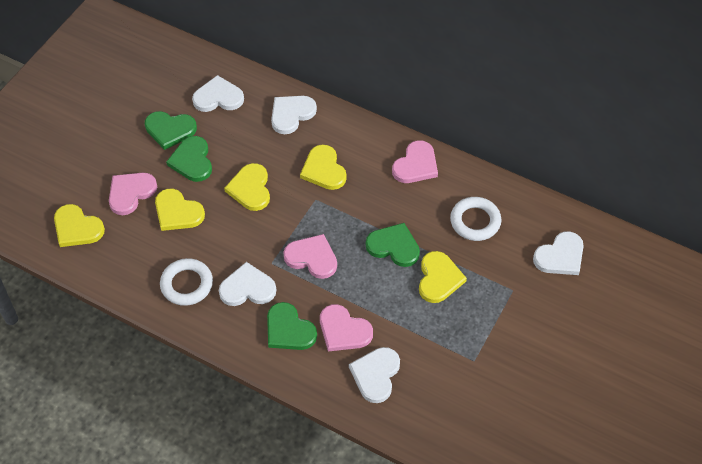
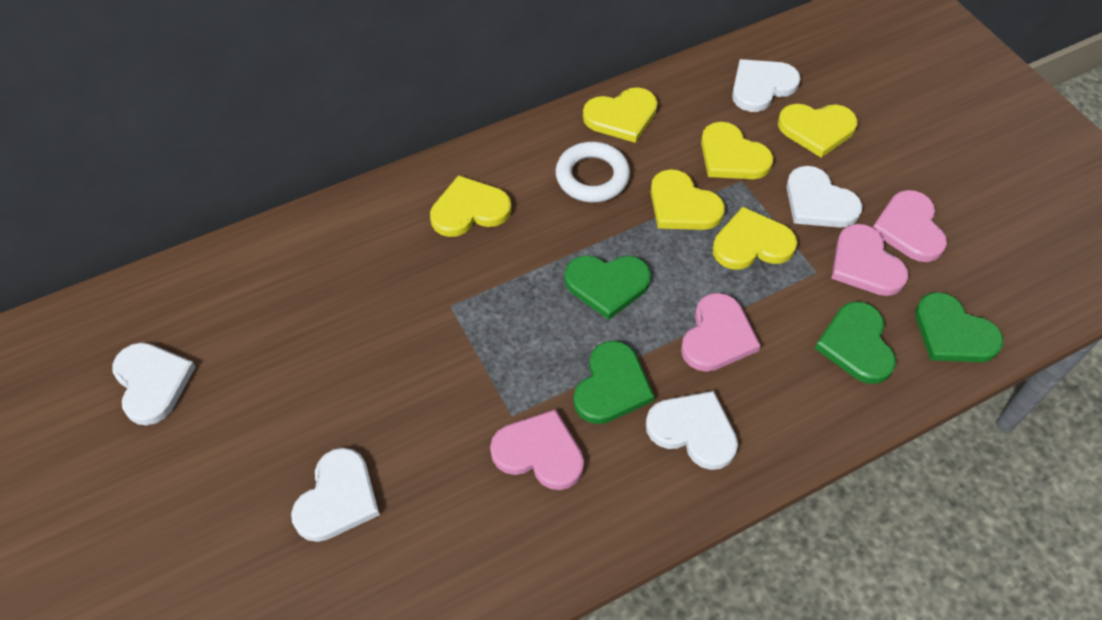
white ring: [160,258,213,306] [450,197,501,241] = 2 -> [556,142,630,203] = 1
yellow heart: [54,204,105,247] [155,189,205,231] [224,163,270,211] [300,145,347,190] [419,251,467,303] = 5 -> [430,175,512,237] [583,87,658,143] [651,169,725,230] [701,122,773,179] [713,207,797,270] [778,104,858,158] = 6

